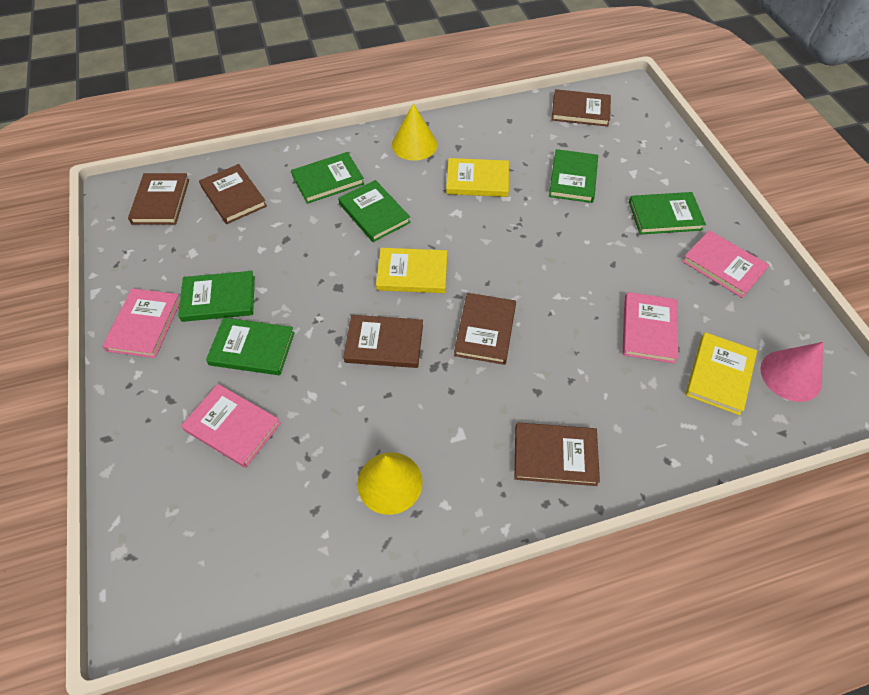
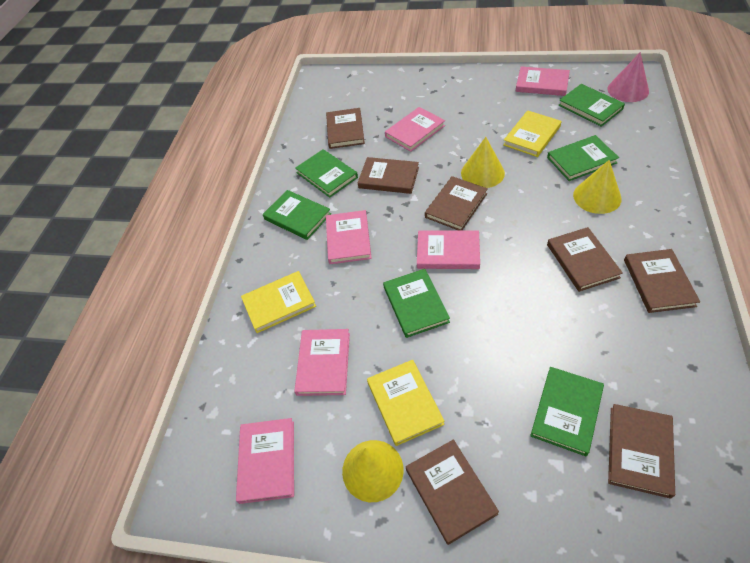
brown book: [128,173,189,224] [199,164,267,224] [343,315,423,368] [454,293,516,365] [514,423,600,486] [551,89,611,126] = 6 -> [326,108,365,149] [358,157,419,194] [406,440,499,545] [425,176,488,230] [547,227,623,292] [608,404,675,499] [624,249,700,313] = 7
pink book: [102,288,180,358] [181,384,281,468] [622,292,678,364] [682,230,769,298] = 4 -> [236,418,294,504] [294,329,350,396] [326,210,372,264] [385,107,445,152] [417,230,480,269] [516,66,570,96] = 6
yellow cone: [357,452,423,515] [392,104,437,161] = 2 -> [342,440,404,502] [461,137,505,188] [573,160,622,214] = 3

